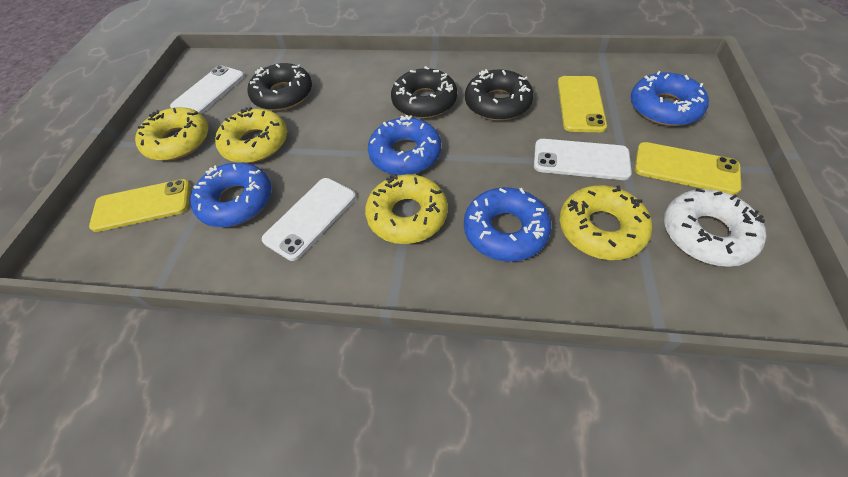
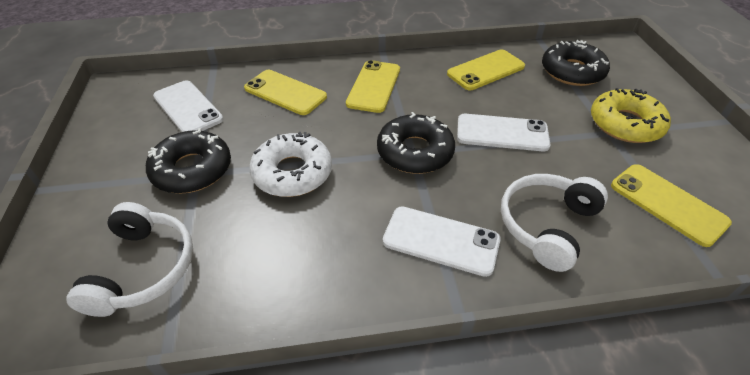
blue donut: [190,163,272,227] [368,115,441,175] [464,187,551,262] [631,71,709,126] = 4 -> none = 0
white headphones: none = 0 -> [66,202,193,317] [501,174,608,272] = 2
yellow donut: [135,107,209,161] [215,107,287,163] [365,174,448,244] [560,185,653,260] = 4 -> [591,88,671,143] = 1
yellow phone: [89,179,190,232] [558,76,607,132] [635,142,741,195] = 3 -> [244,70,327,115] [346,60,400,113] [447,49,525,90] [611,164,732,247] = 4

